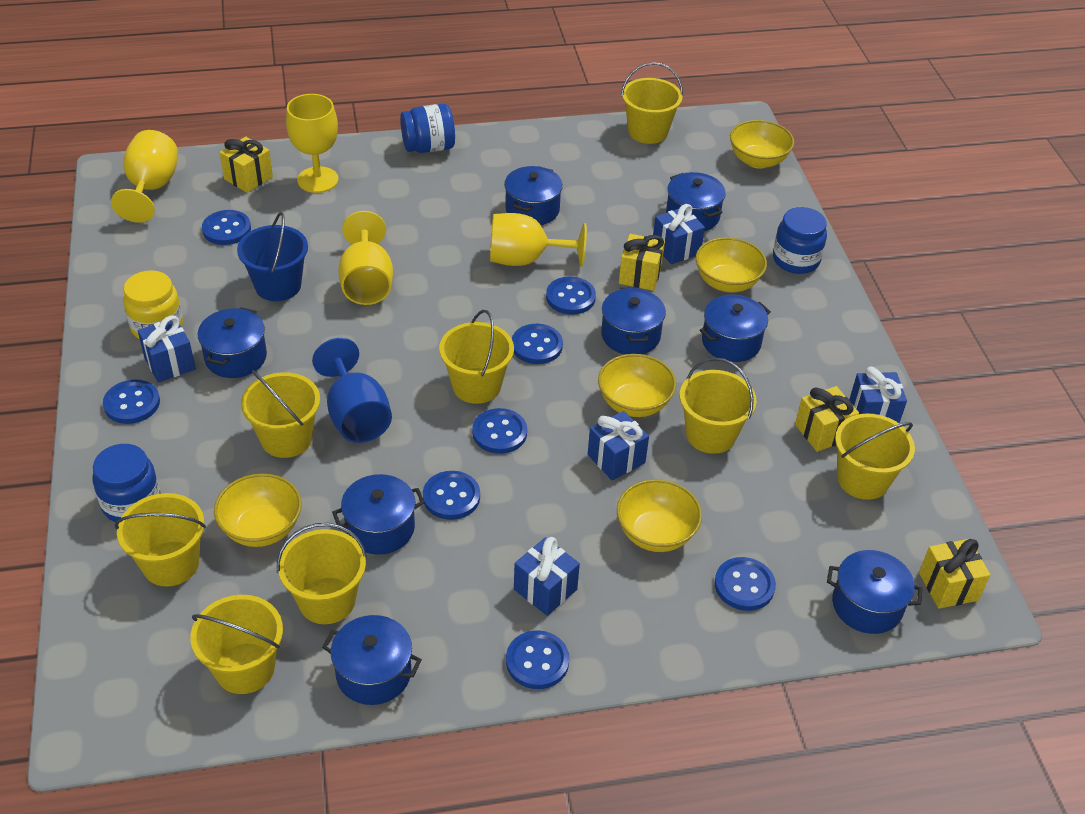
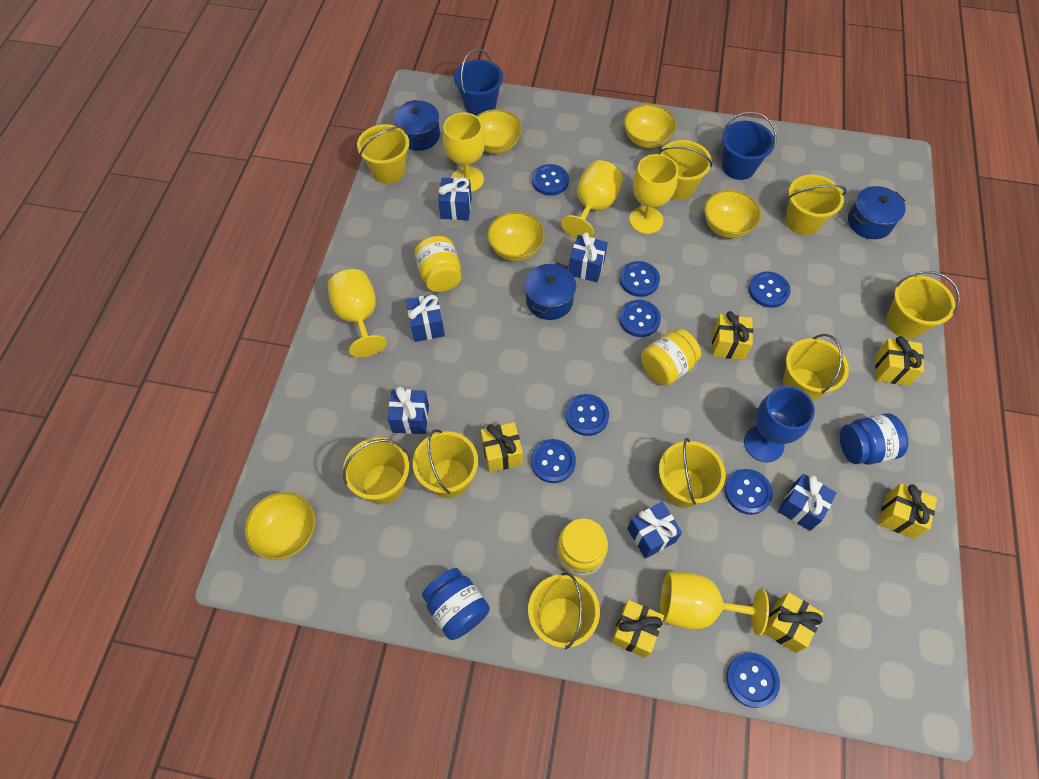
blue bucket: [237,212,308,301] = 1 -> [454,49,503,116] [722,112,776,180] = 2
blue gift: [138,315,196,383] [514,537,580,616] [588,411,649,480] [653,204,705,264] [849,367,907,423] = 5 -> [388,387,429,434] [406,294,445,342] [438,178,472,220] [569,232,608,282] [627,502,682,559] [778,474,837,531] = 6
blue jar: [92,444,161,522] [400,104,455,153] [773,207,827,274] = 3 -> [422,568,490,640] [840,413,908,465] = 2
blue pot: [198,307,267,378] [322,615,422,705] [332,474,425,555] [504,166,563,225] [601,287,666,354] [666,172,726,231] [700,295,771,362] [827,550,923,634] = 8 -> [394,100,440,151] [525,262,576,320] [848,186,906,239] = 3
yellow bucket: [115,493,206,587] [190,595,283,694] [241,370,320,458] [277,523,367,624] [439,310,514,404] [621,62,683,144] [680,358,756,454] [835,413,915,500] = 8 -> [343,437,409,505] [357,124,409,184] [413,429,478,498] [528,572,600,649] [659,140,712,200] [659,438,725,508] [783,334,849,402] [785,175,847,235] [886,271,960,339] = 9
yellow gift: [220,137,273,193] [619,234,665,291] [795,386,859,452] [919,539,990,609] = 4 -> [481,422,523,472] [611,600,664,658] [712,311,753,360] [764,592,824,653] [875,336,924,385] [878,484,937,539] = 6
yellow goblet: [111,130,178,223] [286,94,339,193] [338,211,393,305] [490,213,587,267] = 4 -> [328,269,387,357] [443,112,485,192] [561,160,623,239] [629,154,678,234] [660,572,769,636] = 5
yellow jar: [123,270,183,339] = 1 -> [414,236,461,292] [557,518,608,577] [641,329,701,386] = 3

